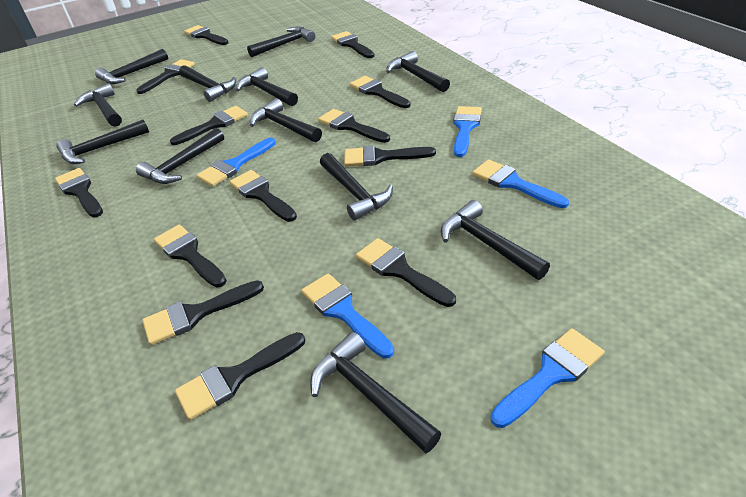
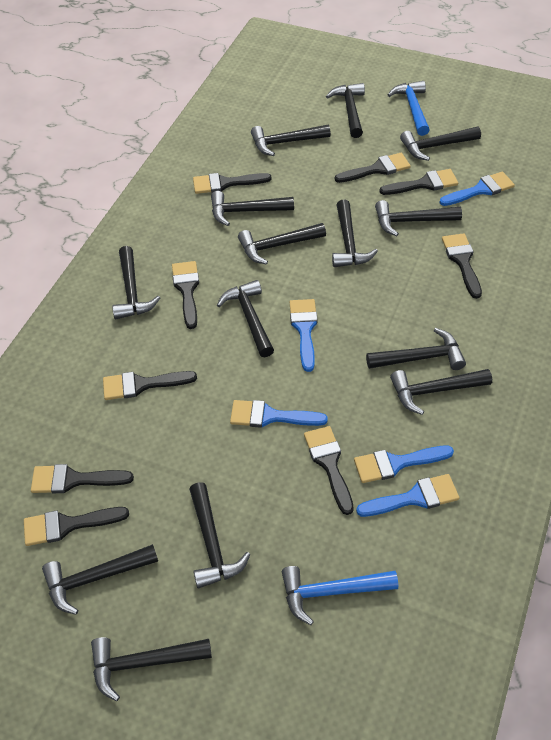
black brush: [55,168,103,217] [137,59,195,94] [142,280,264,345] [154,225,227,288] [170,106,248,145] [175,332,305,420] [184,25,229,45] [229,170,297,222] [318,109,390,143] [331,31,375,58] [344,145,436,167] [350,76,411,108] [356,238,456,307] = 13 -> [24,507,129,546] [31,464,134,493] [103,371,197,400] [172,261,199,329] [193,173,272,194] [304,426,354,515] [335,153,411,183] [379,169,458,195] [442,233,482,299] = 9
black hammer: [56,120,149,164] [74,83,122,127] [95,49,168,84] [136,128,224,184] [179,65,236,102] [236,67,298,106] [247,26,315,57] [250,98,322,142] [310,332,442,453] [320,153,393,221] [386,51,450,92] [441,200,550,280] = 12 -> [42,544,158,615] [91,637,212,701] [112,246,160,319] [189,482,250,589] [211,191,294,226] [217,280,274,357] [238,223,326,265] [251,125,331,156] [326,83,365,138] [332,200,378,267] [366,328,466,370] [375,200,462,236] [390,369,492,415] [400,127,481,161] = 14
blue hammer: none = 0 -> [282,566,398,625] [388,81,429,136] = 2

